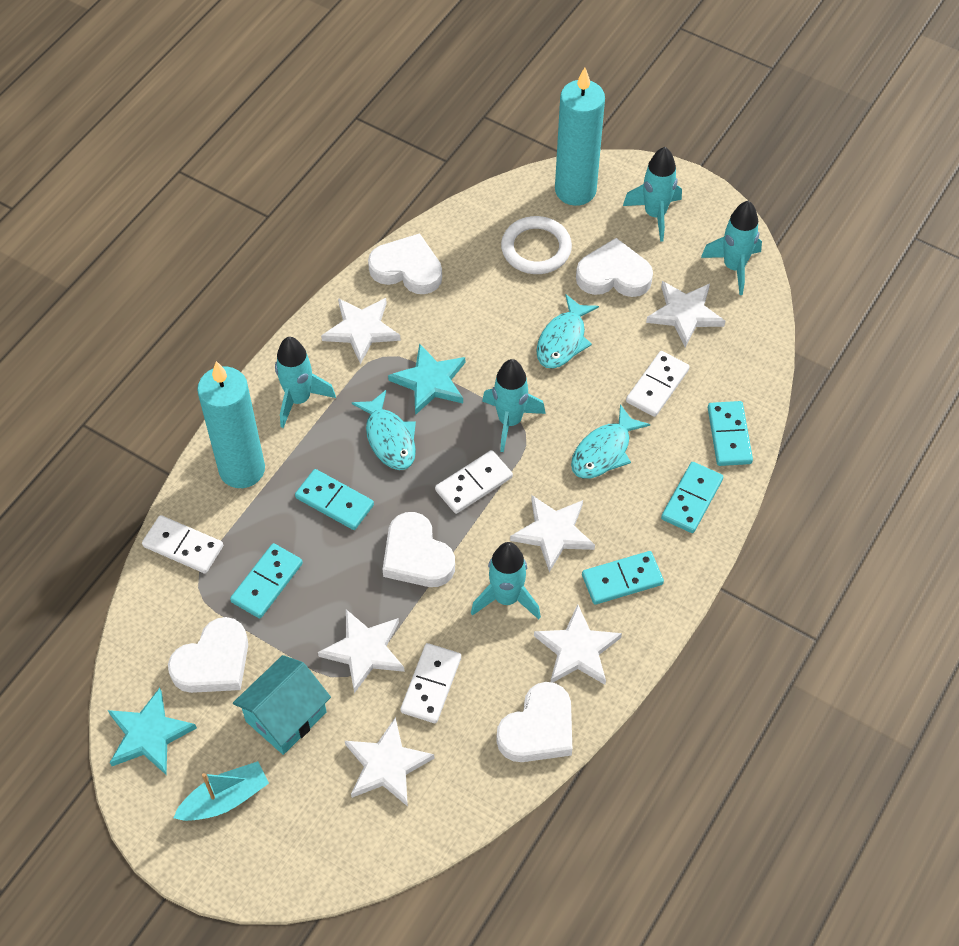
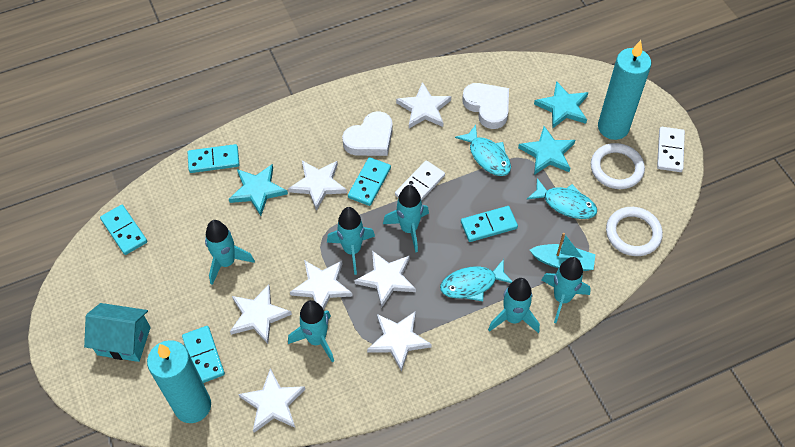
turquoise rocket: [275,337,336,428] [471,542,541,619] [482,359,546,452] [623,147,682,242] [701,201,762,295] = 5 -> [205,220,255,285] [288,300,334,362] [327,207,375,275] [383,185,429,252] [488,278,540,333] [542,257,591,323] = 6
turquoise star: [108,688,197,775] [388,343,465,415] = 2 -> [229,164,288,216] [518,126,575,175] [534,81,588,129] = 3
white domino: [142,515,223,573] [400,643,461,723] [435,450,513,514] [626,351,690,417] = 4 -> [395,161,445,201] [657,127,685,172] = 2
white heart: [168,617,248,693] [368,233,442,294] [383,512,455,587] [496,682,572,762] [576,238,653,297] = 5 -> [342,111,393,156] [462,83,509,129] = 2
white ring: [501,216,572,274] = 1 -> [591,143,645,189] [606,207,663,256] = 2
white star: [318,610,405,693] [321,298,401,364] [345,717,435,807] [510,495,595,572] [534,604,622,685] [646,281,725,347] = 6 -> [230,284,292,344] [238,368,305,433] [288,161,347,211] [290,260,353,310] [354,251,416,308] [367,311,432,371] [396,82,451,128] = 7

